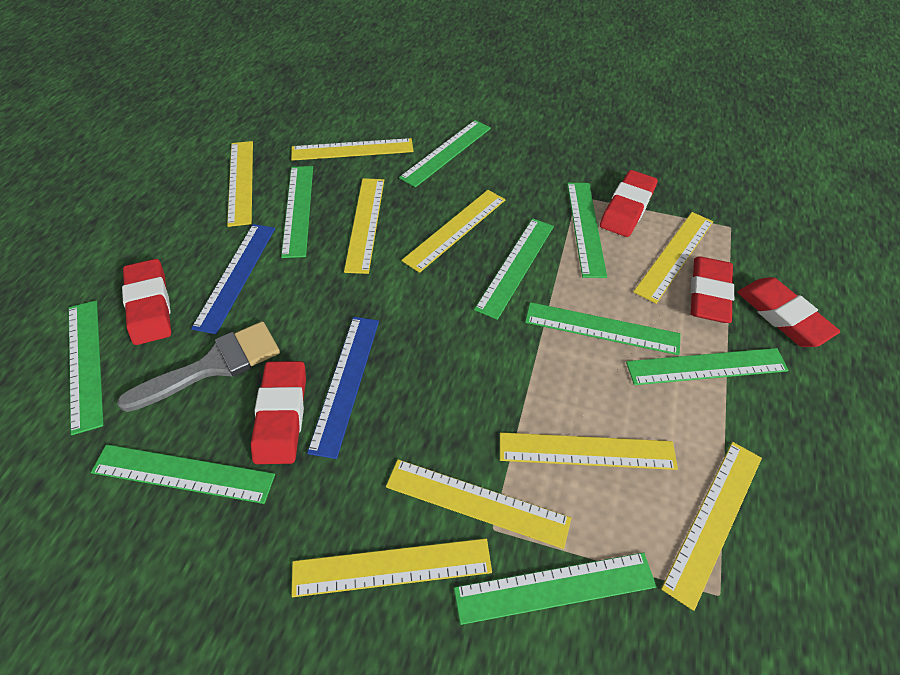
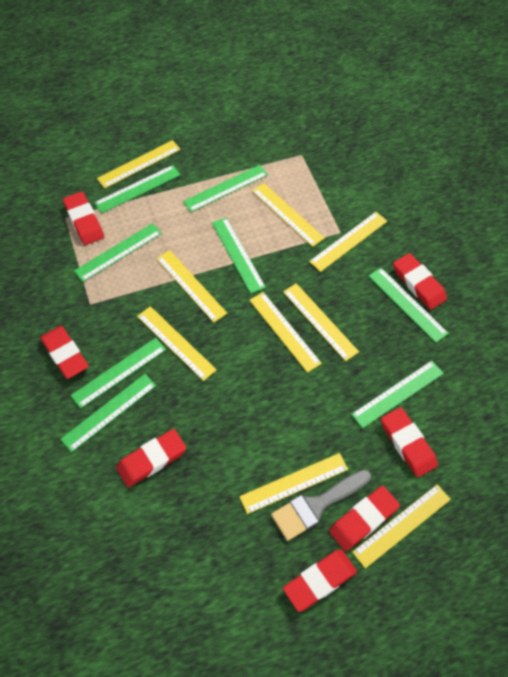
blue ruler: [191,224,275,334] [307,317,379,459] = 2 -> none = 0
green ruler: [69,300,104,435] [91,444,275,504] [281,166,313,258] [399,120,491,187] [454,553,656,625] [474,218,554,320] [525,302,681,355] [567,183,607,278] [626,348,789,385] = 9 -> [60,374,156,452] [70,338,166,409] [74,223,162,282] [94,165,180,214] [183,165,268,212] [212,217,266,294] [351,361,444,428] [368,268,449,343] = 8
red eraser: [122,259,171,345] [251,361,306,464] [600,170,658,237] [690,256,735,323] [737,277,840,347] = 5 -> [40,326,89,379] [63,192,104,245] [116,429,186,487] [283,549,357,612] [329,486,400,551] [381,407,438,477] [393,253,447,310] = 7

